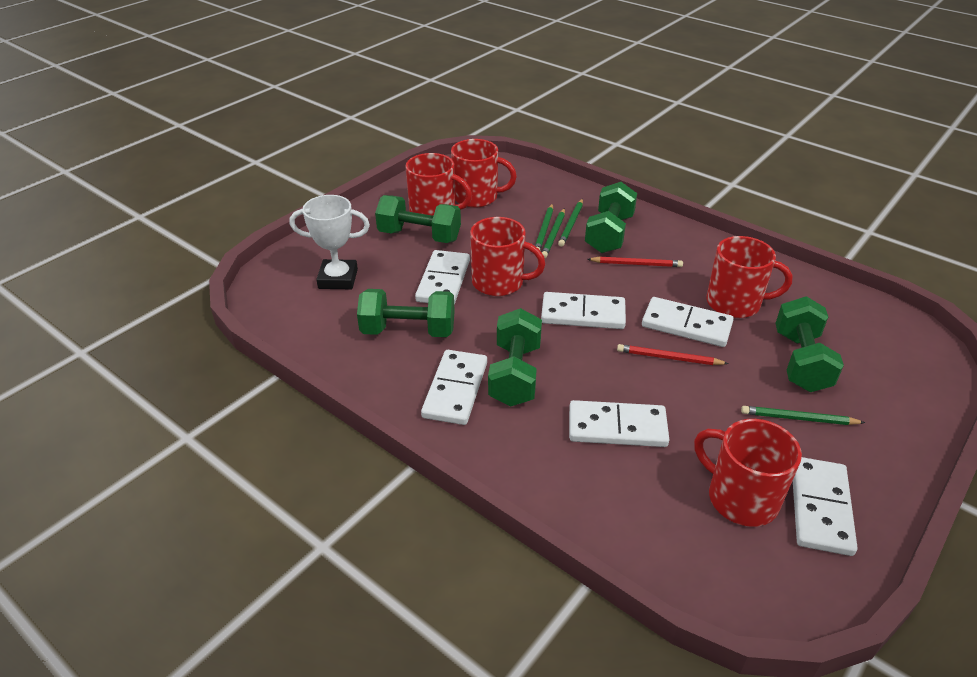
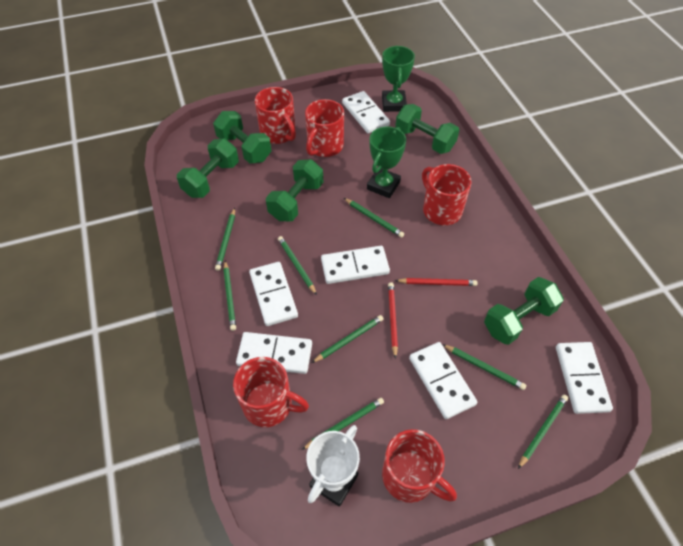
green pencil: [535,204,553,250] [542,208,565,258] [558,199,583,247] [741,406,865,425] = 4 -> [215,208,235,271] [223,261,236,331] [278,236,317,295] [302,398,384,450] [312,315,384,363] [344,198,404,238] [442,344,526,390] [518,394,568,469] = 8
green trophy: none = 0 -> [367,126,406,198] [382,46,415,112] = 2

